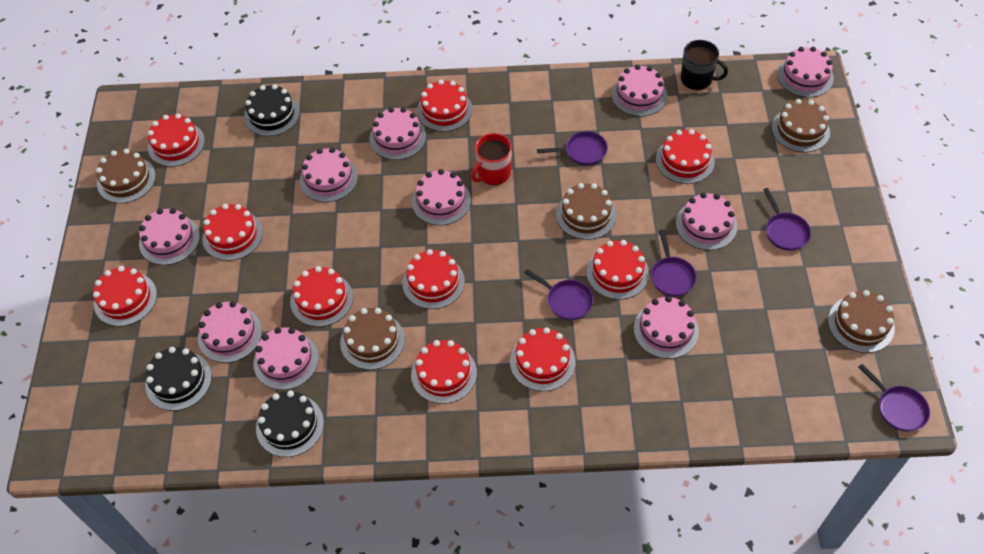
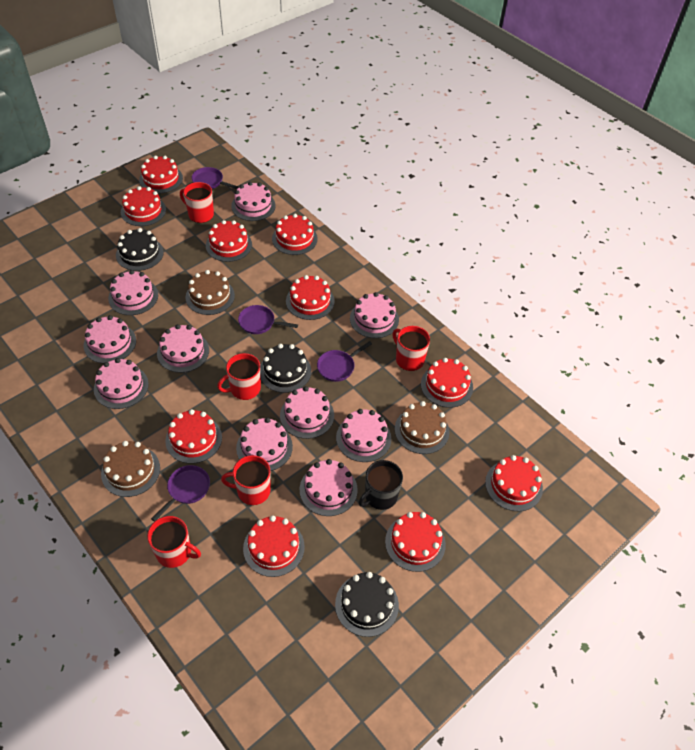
brown cake: [96,149,156,203] [340,308,405,370] [556,183,616,240] [772,99,830,152] [828,290,895,353] = 5 -> [101,441,160,497] [186,270,235,315] [395,401,449,454] = 3
purple pan: [524,269,593,320] [537,131,608,166] [651,229,697,297] [763,188,811,251] [859,364,930,432] = 5 -> [151,465,210,522] [191,167,239,189] [238,305,298,334] [317,341,372,382] = 4
red mug: [471,133,512,185] = 1 -> [147,516,201,568] [180,182,214,223] [217,353,261,400] [221,455,270,505] [392,326,430,371] = 5

